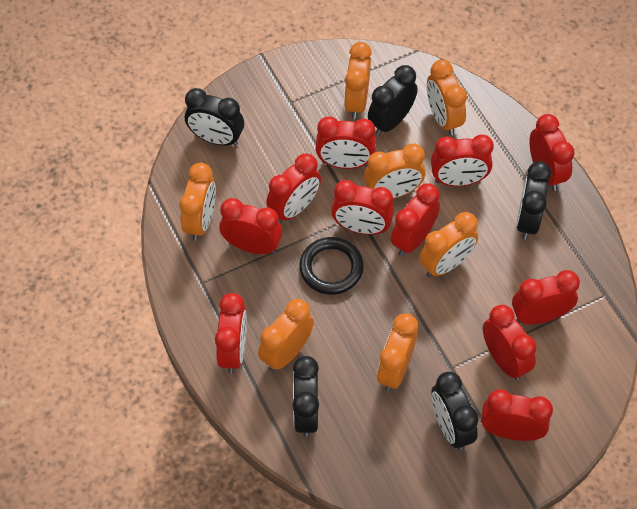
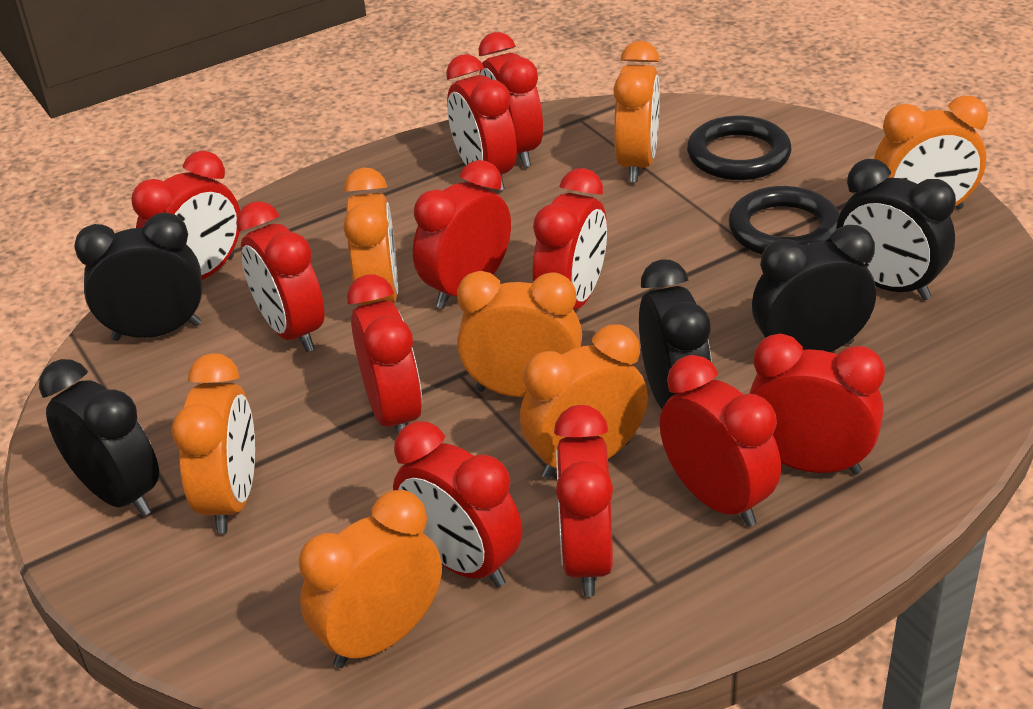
black ring: [299,237,364,295] = 1 -> [687,116,792,180] [729,186,839,255] = 2

